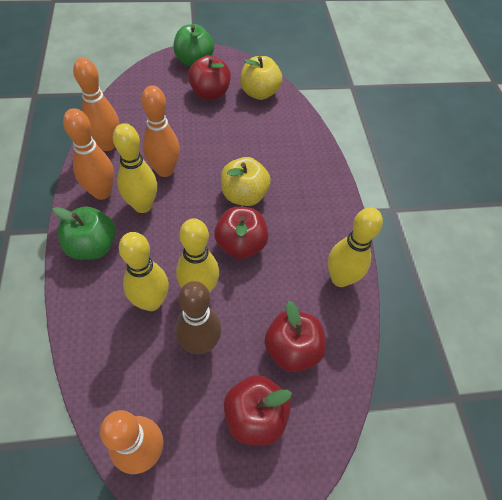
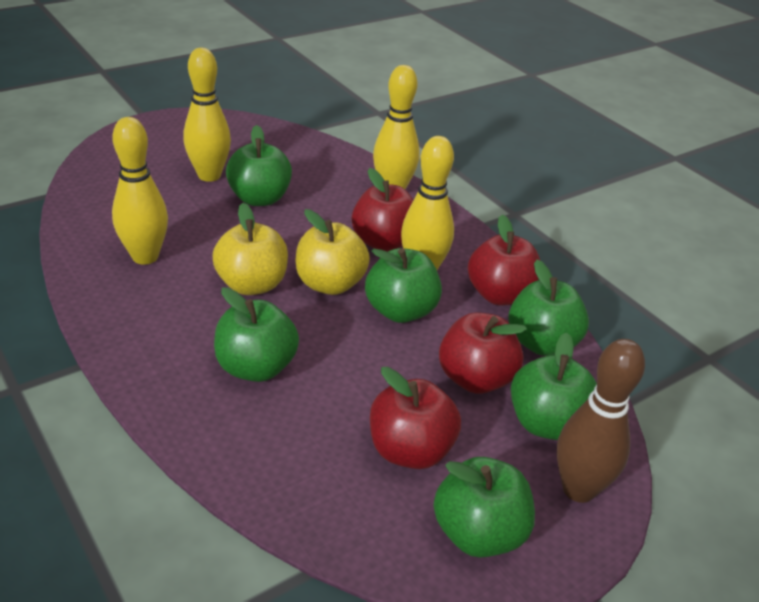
green apple: [53,206,116,260] [174,24,214,66] = 2 -> [214,287,299,382] [226,125,292,206] [365,248,442,323] [433,457,535,558] [508,260,589,356] [511,333,597,440] = 6
orange bowling pin: [63,108,114,200] [73,57,119,151] [100,410,163,474] [141,85,180,177] = 4 -> none = 0

